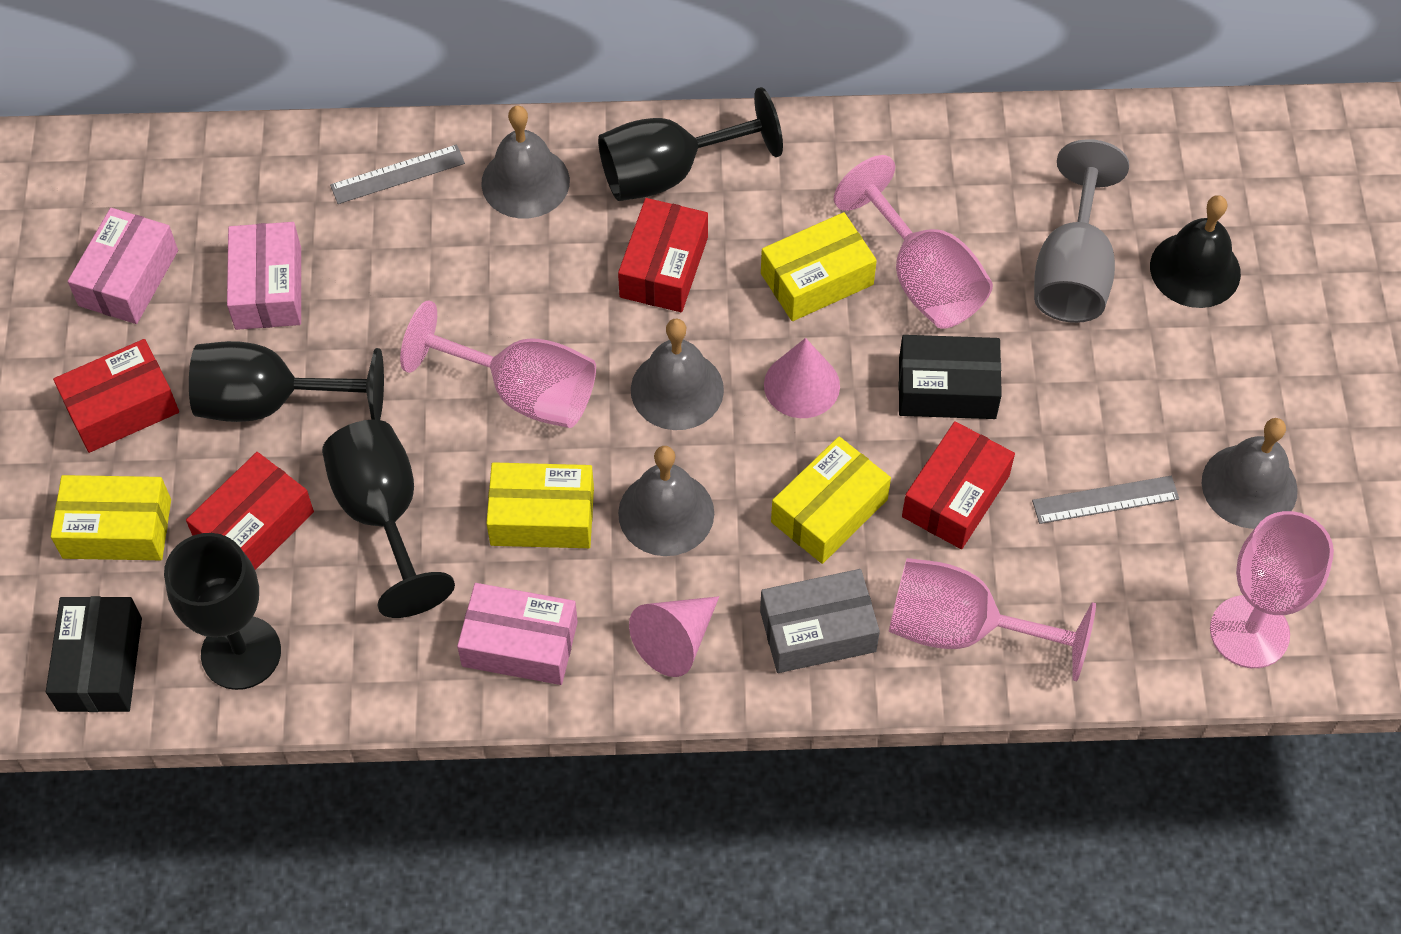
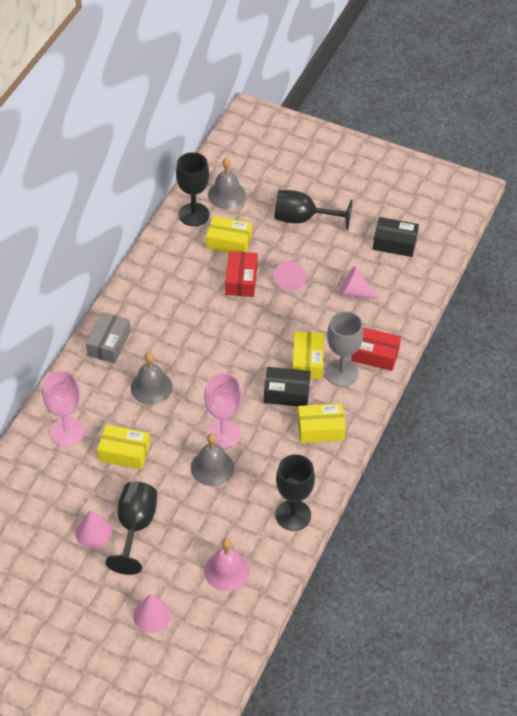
black bell: [1150,195,1241,308] = 1 -> none = 0
grey bell: [481,105,570,218] [618,446,714,556] [631,318,724,430] [1202,418,1298,529] = 4 -> [131,352,172,405] [191,433,234,486] [208,158,246,209] = 3
grey ruler: [330,144,465,204] [1032,476,1179,524] = 2 -> none = 0
pink bell: none = 0 -> [204,538,250,591] = 1
pink box: [68,208,178,324] [227,222,301,330] [457,583,578,685] = 3 -> none = 0
pink cone: [629,596,719,677] [764,338,840,418] = 2 -> [76,510,112,549] [133,594,171,633] [274,259,306,291] [339,266,380,299] = 4
pink goblet: [400,300,596,428] [834,155,993,329] [889,558,1096,681] [1210,511,1334,668] = 4 -> [42,370,84,447] [204,373,242,449] = 2
red box: [53,339,179,453] [186,452,314,570] [618,198,708,312] [902,421,1015,549] = 4 -> [225,251,258,297] [351,327,401,371] = 2

